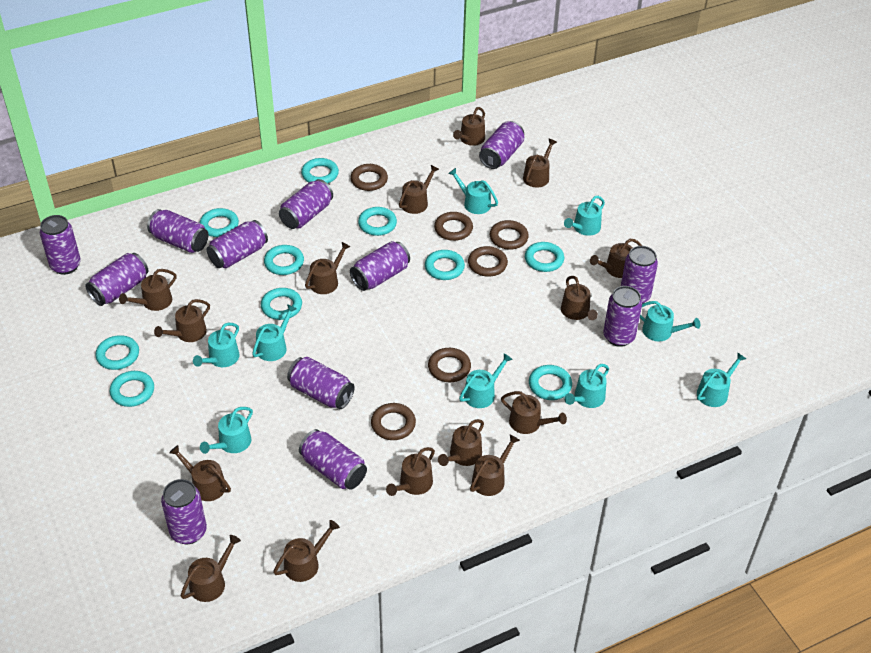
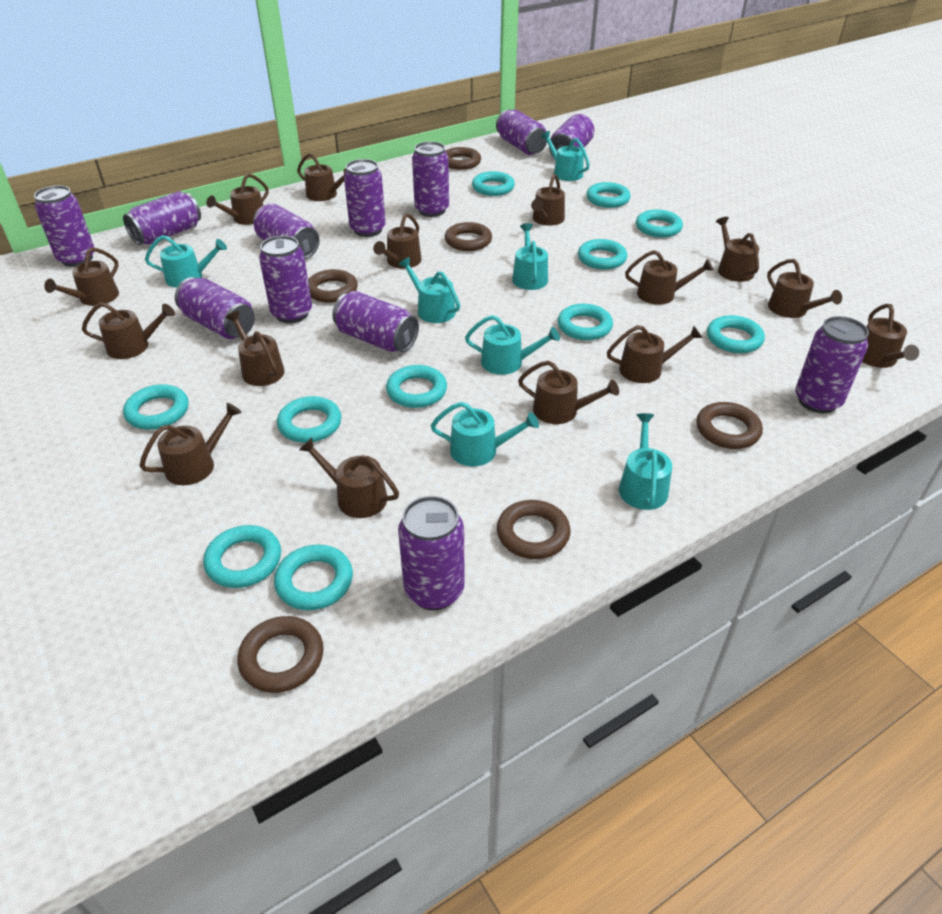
turquoise ring: [95,335,139,370] [110,371,154,407] [200,208,239,237] [261,288,302,320] [264,245,304,275] [301,158,339,184] [358,207,397,236] [425,250,465,280] [525,242,564,272] [529,365,572,400] = 10 -> [123,384,189,430] [203,525,281,588] [274,545,353,610] [277,396,342,443] [386,365,447,408] [472,171,515,196] [558,304,613,340] [578,239,627,270] [586,182,631,208] [636,210,683,237] [707,315,765,353] = 11
turquoise watering can: [193,323,240,367] [200,407,253,454] [252,304,297,361] [448,168,498,214] [459,353,513,408] [564,196,605,236] [564,364,609,408] [640,301,700,341] [697,352,746,407] = 9 -> [145,235,227,288] [398,257,460,323] [431,402,539,466] [465,315,560,375] [512,223,548,290] [541,131,590,181] [619,413,672,510] = 7

